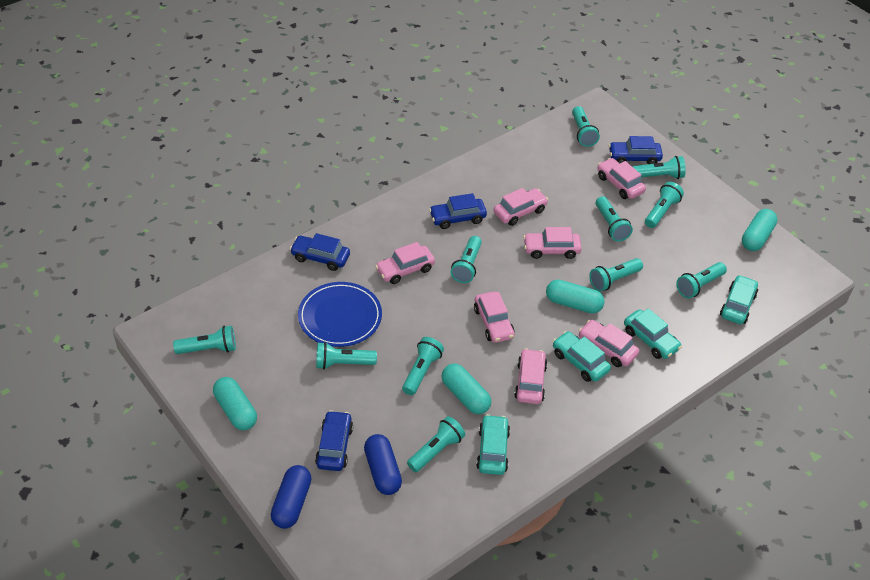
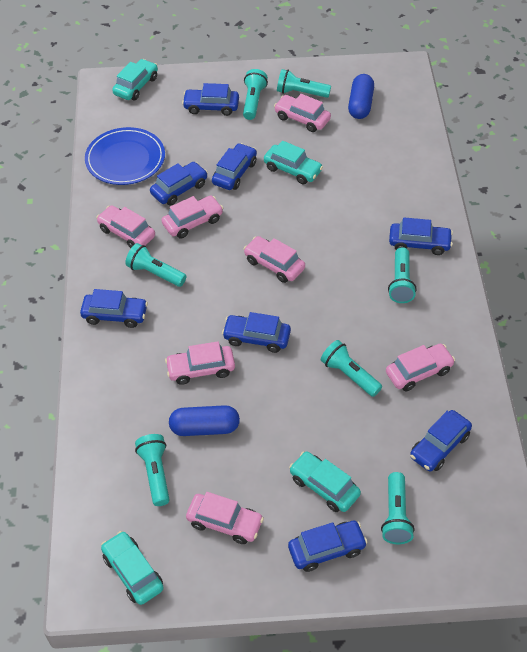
blue car: [290,233,350,271] [315,410,353,471] [429,193,487,229] [609,136,663,164] = 4 -> [80,289,148,328] [150,162,208,206] [182,83,239,116] [212,143,257,190] [222,312,291,353] [288,521,368,572] [389,217,453,255] [410,410,472,472] = 8
turquoise capsule: [213,377,257,430] [441,364,491,414] [546,280,605,313] [742,209,778,251] = 4 -> none = 0
turquoise flashlight: [173,326,236,354] [316,342,377,370] [402,337,444,395] [407,416,465,472] [451,236,482,283] [572,106,600,147] [589,258,643,292] [596,196,633,242] [633,156,686,179] [645,182,684,228] [676,262,727,299] = 11 -> [125,243,187,287] [135,434,170,506] [243,69,268,120] [277,69,331,98] [321,340,382,397] [381,472,415,544] [388,247,417,303] = 7

